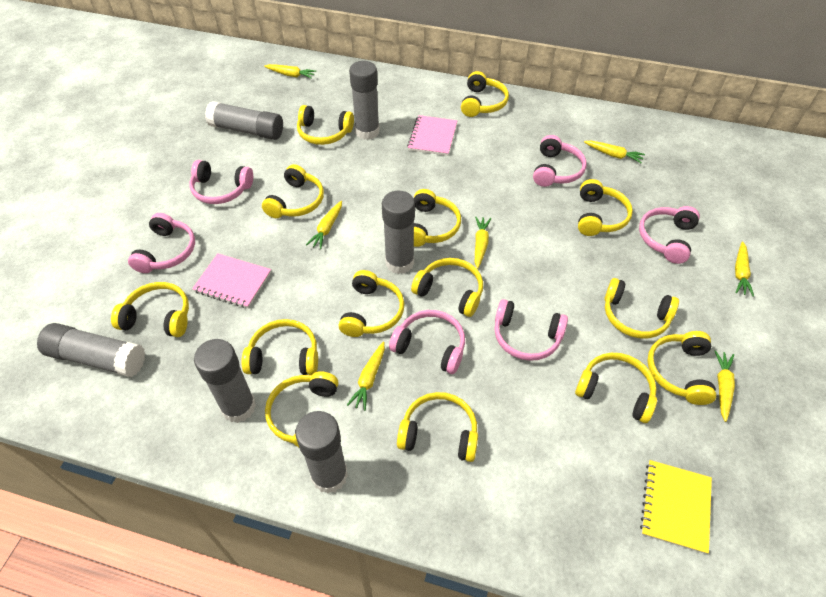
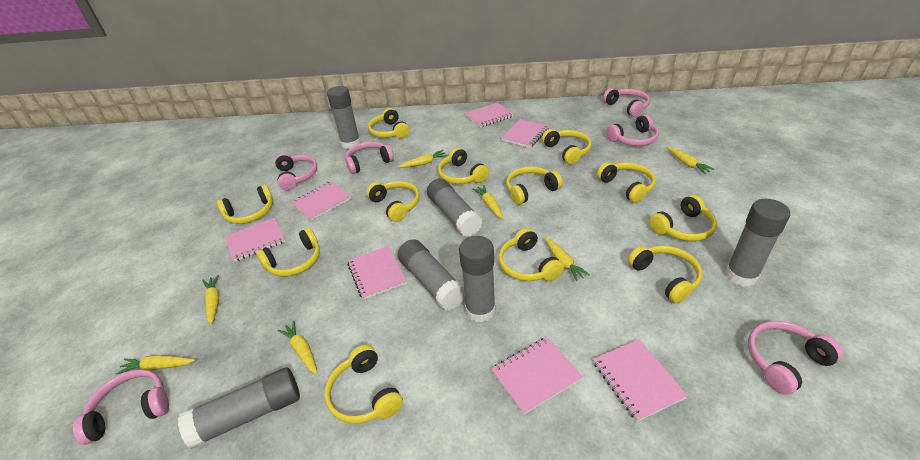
pink notebook: [192,253,271,308] [407,115,457,156] = 2 -> [225,218,286,262] [291,181,352,221] [347,246,407,300] [465,102,513,128] [491,337,583,415] [501,119,549,148] [593,339,688,422] = 7
yellow headphones: [111,282,189,337] [241,319,318,375] [262,164,324,218] [265,371,339,447] [297,105,354,145] [339,270,404,337] [397,392,478,462] [411,258,483,317] [414,189,461,247] [461,71,509,117] [575,353,657,423] [578,179,633,236] [605,278,679,338] [647,331,716,405] = 14 -> [217,185,273,224] [256,228,320,277] [324,345,403,424] [366,181,420,222] [368,108,410,139] [438,148,489,184] [499,228,564,281] [506,166,563,205] [542,129,591,164] [597,162,656,203] [628,245,702,304] [649,195,717,241] = 12
yellow notebook: [640,460,712,554] = 1 -> none = 0

